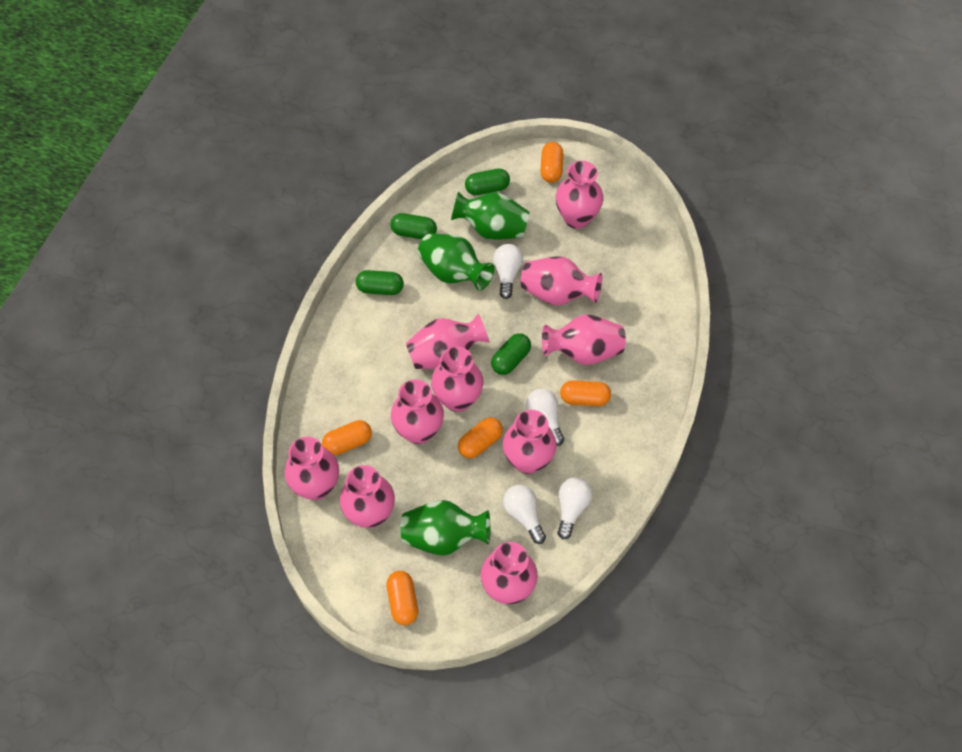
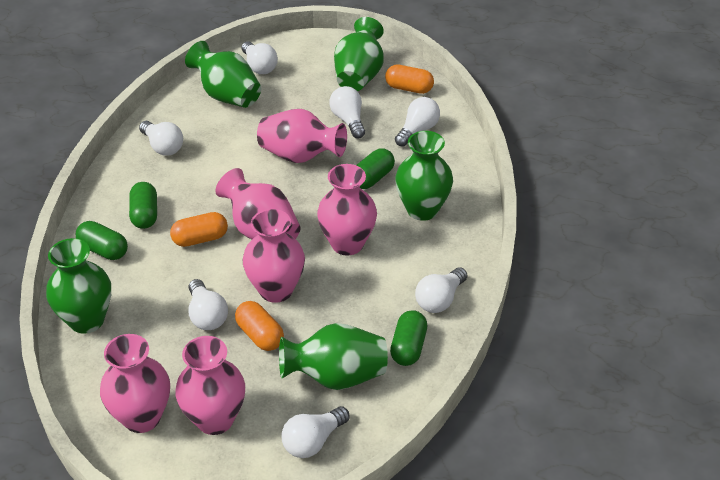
green vase: [401,500,491,556] [418,233,494,291] [451,191,530,240] = 3 -> [46,238,111,334] [185,41,261,108] [279,323,388,390] [334,17,384,91] [395,131,453,221] = 5
orange capsule: [322,420,372,456] [387,571,418,625] [458,417,503,458] [540,142,563,183] [560,380,611,406] = 5 -> [170,212,228,247] [235,301,284,351] [385,64,434,94] = 3
pink vase: [285,437,339,500] [340,465,395,528] [391,379,444,444] [406,313,490,369] [431,347,483,412] [481,542,538,604] [503,410,557,474] [521,257,602,305] [542,314,626,365] [556,161,603,229] = 10 -> [100,334,170,433] [175,336,245,435] [215,168,300,239] [243,209,305,303] [257,109,347,163] [317,164,377,255] = 6
white light bulb: [493,244,523,299] [503,485,546,544] [526,389,564,446] [557,477,592,539] = 4 -> [139,121,183,156] [188,279,228,330] [242,41,278,74] [282,406,350,458] [329,86,365,138] [395,97,440,147] [415,267,467,313] = 7

